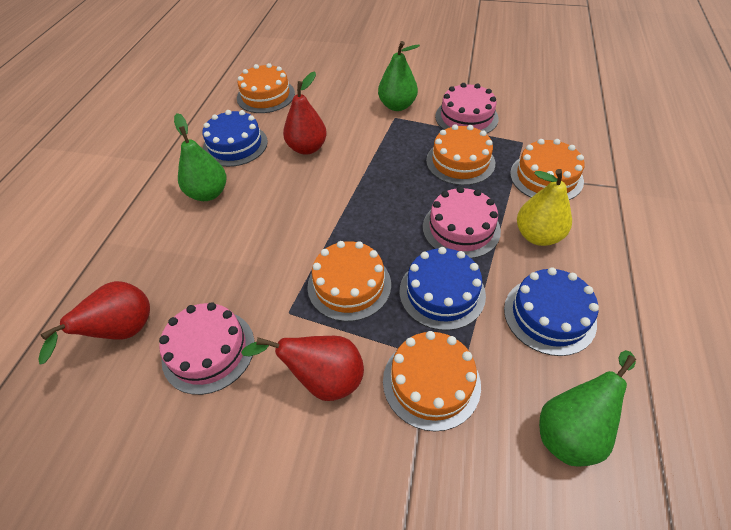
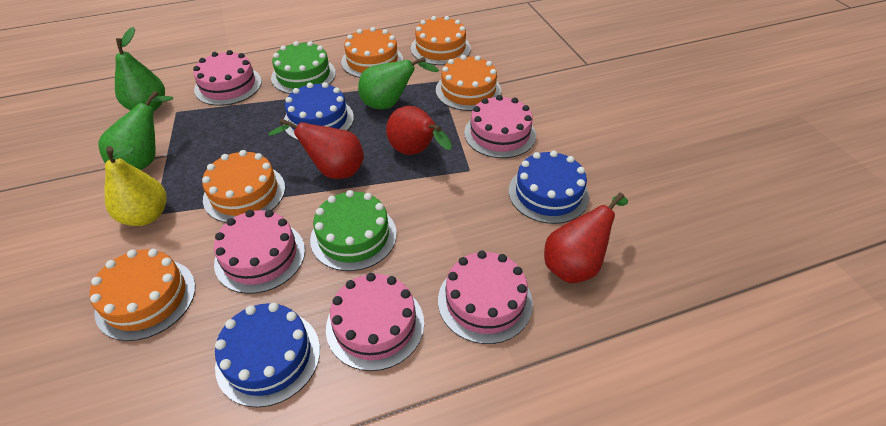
green cake: none = 0 -> [271,41,336,94] [310,190,397,271] = 2
pink cake: [159,302,255,395] [423,187,501,259] [435,83,499,133] = 3 -> [193,50,262,106] [214,210,305,294] [326,273,424,371] [438,250,533,344] [464,95,536,158] = 5

